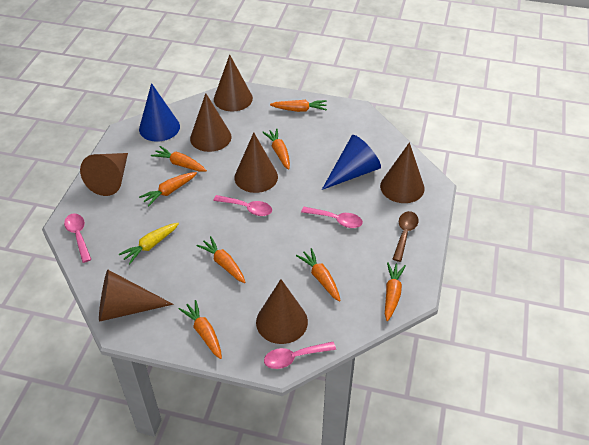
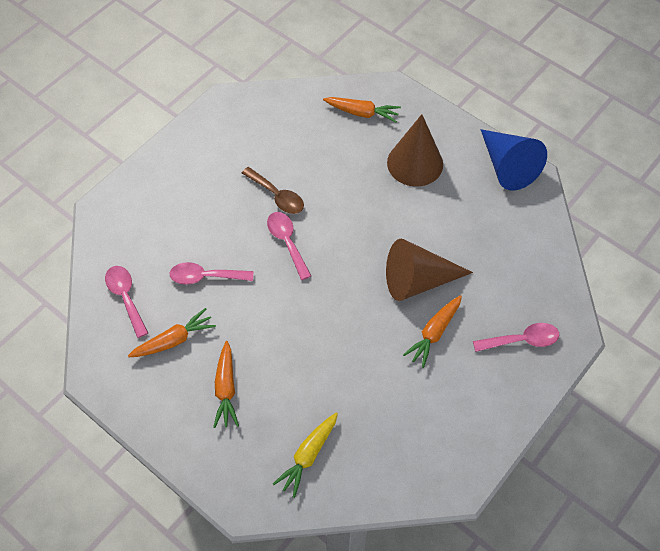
blue cone: [139,83,180,142] [322,135,381,190] = 2 -> [481,129,547,190] = 1
brown cone: [80,153,128,196] [99,269,173,322] [190,93,232,152] [214,55,253,111] [235,133,278,193] [256,279,308,344] [380,142,425,203] = 7 -> [386,239,473,301] [387,114,443,187] = 2
orange carrot: [139,172,197,207] [151,146,207,172] [179,300,222,359] [196,236,246,283] [262,128,290,170] [270,100,327,112] [296,248,341,302] [385,262,406,321] = 8 -> [128,308,216,357] [213,341,239,428] [323,97,401,123] [403,295,462,368] = 4

